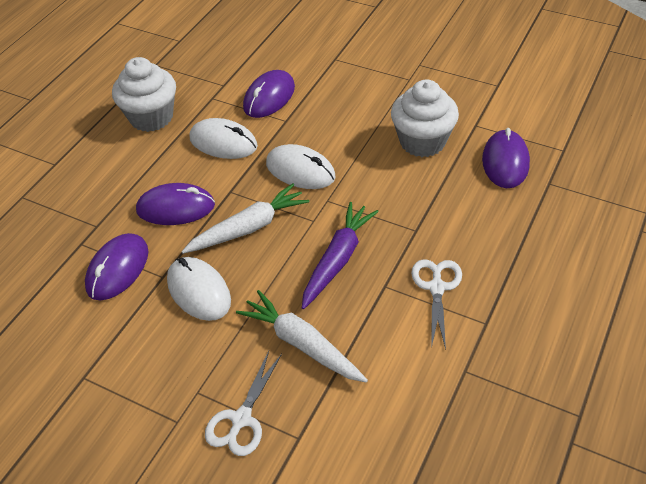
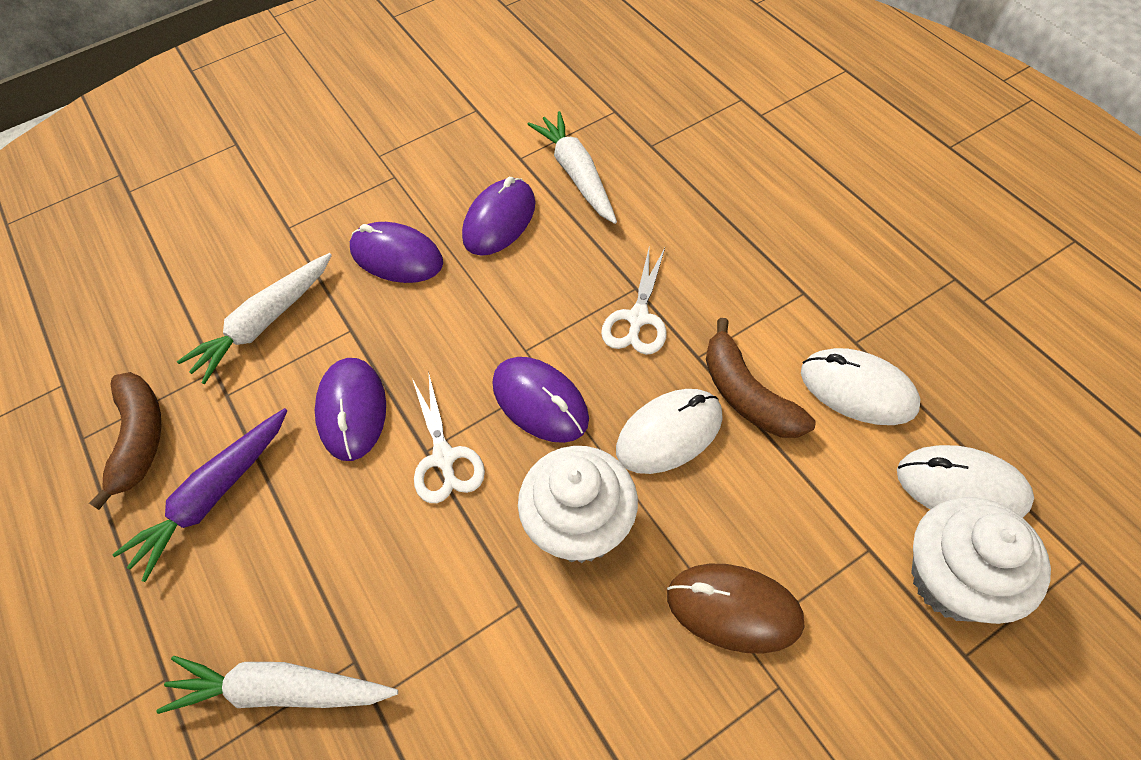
brown banana: none = 0 -> [89,372,161,510] [706,318,816,438] = 2
brown mouse: none = 0 -> [667,564,805,654] = 1
white carrot: [182,183,309,254] [236,290,368,383] = 2 -> [156,656,398,714] [177,253,332,384] [527,111,617,224] = 3

